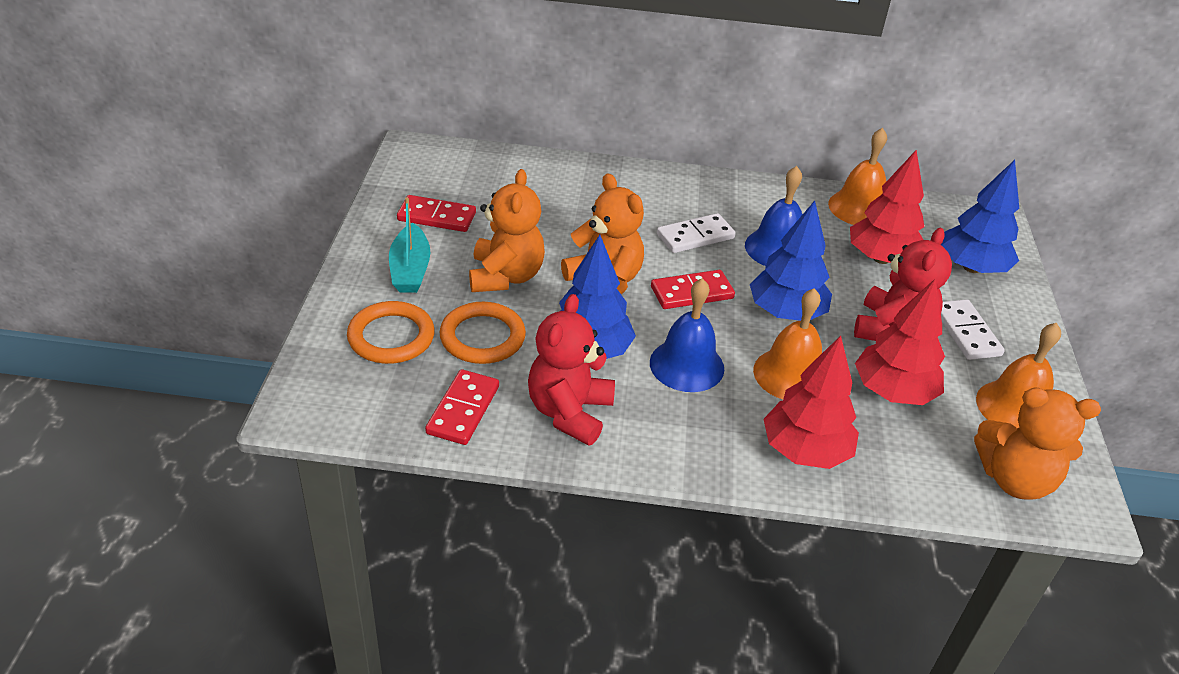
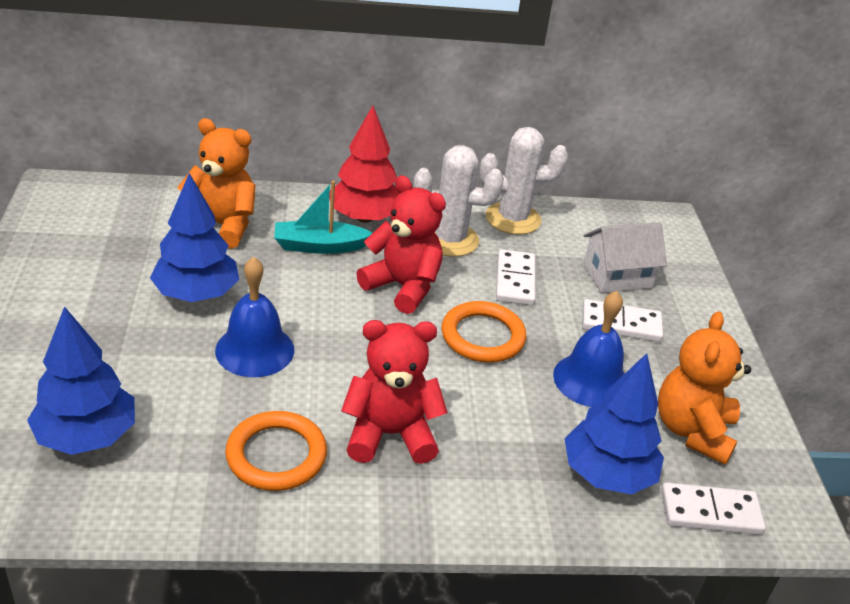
orange bell: [753,288,822,399] [828,128,887,225] [976,323,1061,428] = 3 -> none = 0
orange teddy bear: [469,169,545,292] [561,173,644,294] [974,387,1101,500] = 3 -> [177,118,255,249] [658,311,751,465] = 2
red domino: [397,195,476,232] [425,369,499,445] [651,270,735,309] = 3 -> none = 0
red tree: [763,336,859,469] [850,150,924,264] [855,278,945,405] = 3 -> [329,106,400,223] = 1
white cactus: none = 0 -> [414,145,504,257] [480,127,568,235] = 2
white domino: [657,213,736,253] [941,299,1005,360] = 2 -> [496,249,536,306] [582,299,663,342] [661,482,766,535] = 3
white house: none = 0 -> [583,222,667,293] = 1

